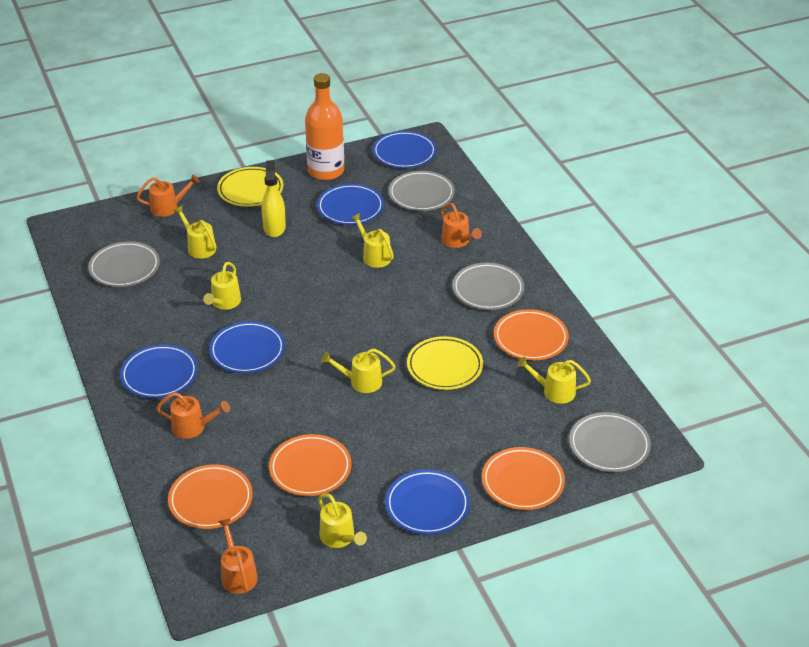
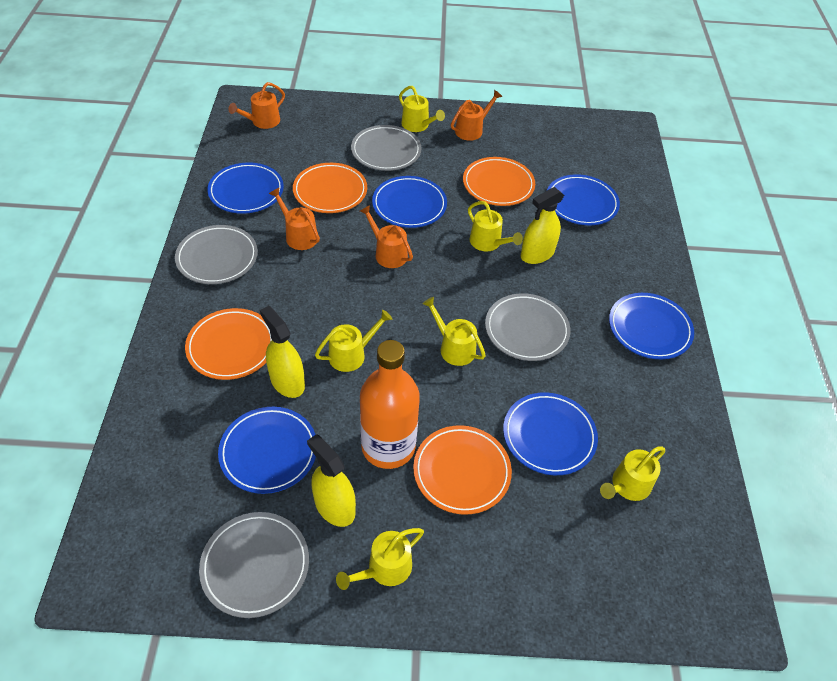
blue plate: [120,344,198,398] [209,321,285,373] [317,184,384,225] [373,131,437,168] [385,469,470,535] = 5 -> [207,162,284,214] [218,407,316,494] [372,176,447,228] [503,392,598,475] [547,174,620,225] [609,293,694,359] = 6
yellow plate: [217,167,283,207] [407,336,483,390] = 2 -> none = 0
yellow spray bottle: [262,160,286,237] = 1 -> [260,306,305,398] [307,434,356,527] [521,187,564,264] = 3

